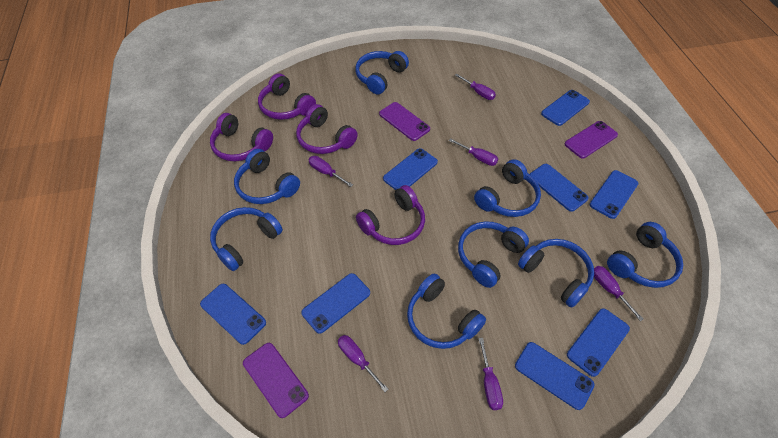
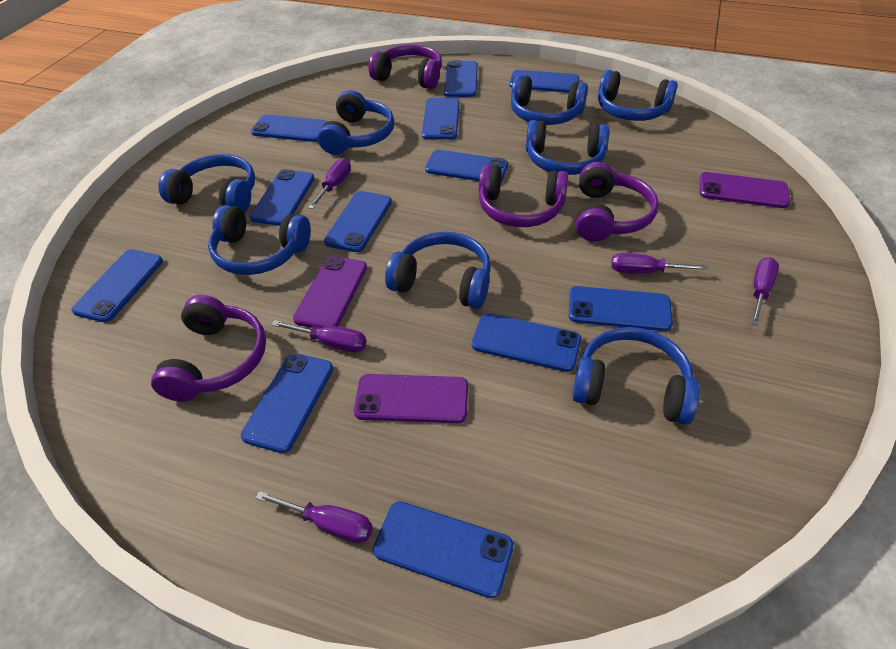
blue phone: [200,284,266,345] [301,273,370,334] [383,148,438,190] [515,342,595,410] [530,164,589,212] [541,90,590,126] [567,308,630,377] [590,170,639,219] = 8 -> [71,249,163,322] [241,353,333,453] [250,169,315,226] [251,115,328,142] [324,191,392,252] [373,501,513,598] [422,98,460,140] [425,150,508,182] [444,60,478,97] [472,313,581,372] [509,70,579,93] [569,286,673,331] = 12
purple screwdriver: [308,156,353,187] [338,335,388,392] [449,138,498,166] [455,74,496,100] [478,338,503,410] [594,266,643,321] = 6 -> [256,491,373,543] [271,320,367,353] [308,158,351,209] [611,253,707,274] [751,257,779,326] = 5

